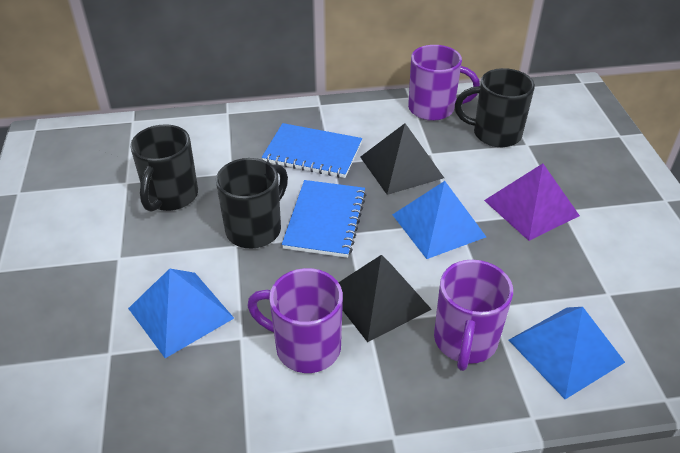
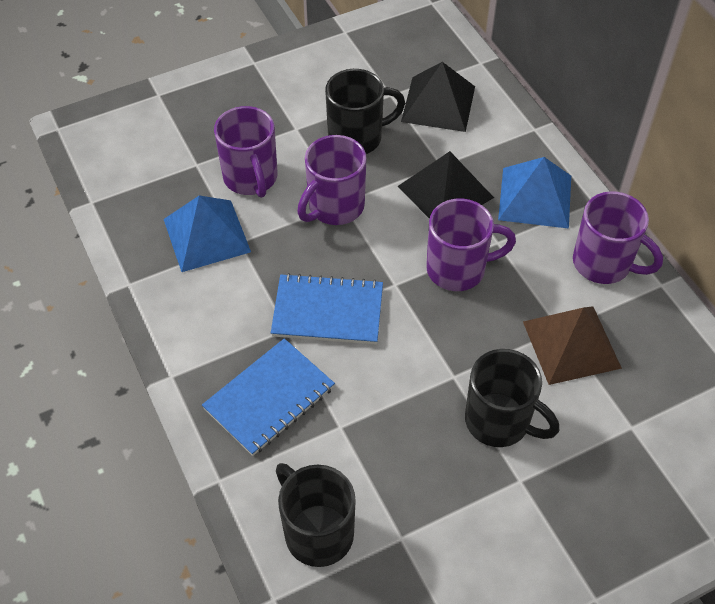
blue pyramid: [128,269,234,358] [392,181,486,259] [509,307,625,399] = 3 -> [164,196,251,272] [498,157,571,229] = 2
brown pyramid: none = 0 -> [523,306,622,385] = 1
purple mug: [247,268,343,373] [408,45,480,121] [434,260,513,371] = 3 -> [214,106,278,198] [297,135,366,225] [426,199,516,291] [573,191,663,284] = 4
purple pyramid: [484,164,580,241] = 1 -> none = 0

